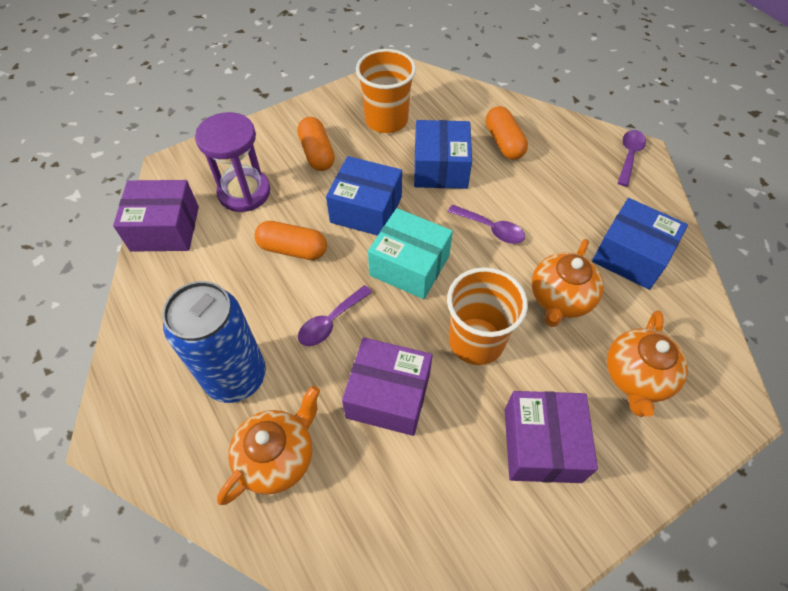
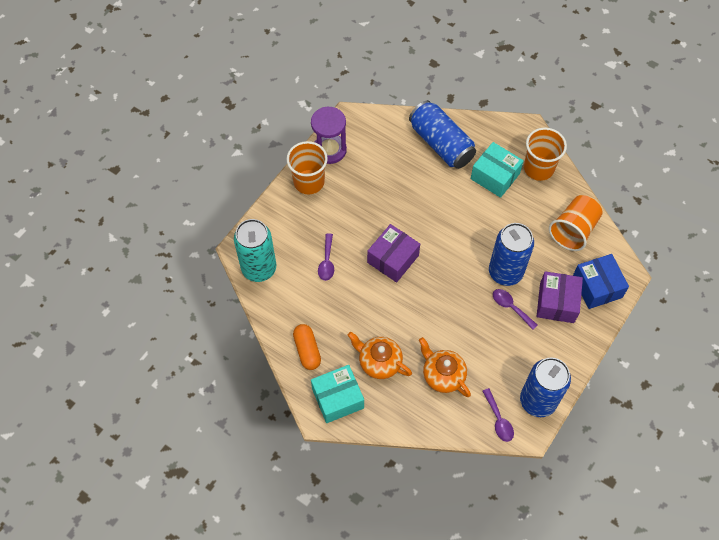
blue box: [326,156,402,236] [414,120,472,189] [592,198,688,290] = 3 -> [573,254,629,309] = 1
blue can: [162,281,266,403] = 1 -> [409,100,476,169] [489,223,534,286] [520,357,571,417] = 3
orange capsule: [255,221,327,260] [297,117,335,171] [486,106,528,160] = 3 -> [293,324,321,370] = 1
orange cup: [356,49,416,133] [447,267,528,365] = 2 -> [286,141,328,194] [524,127,567,181] [549,195,603,251] = 3
orange teapot: [217,386,320,505] [532,239,604,327] [607,310,688,417] = 3 -> [347,332,412,379] [419,337,471,397] = 2
purple box: [113,180,199,252] [342,337,433,436] [505,391,598,483] = 3 -> [367,224,420,282] [537,271,583,323] = 2
turquoise box: [368,208,453,299] = 1 -> [311,365,364,423] [471,142,524,198] = 2
turquoise can: none = 0 -> [234,219,276,282] = 1

